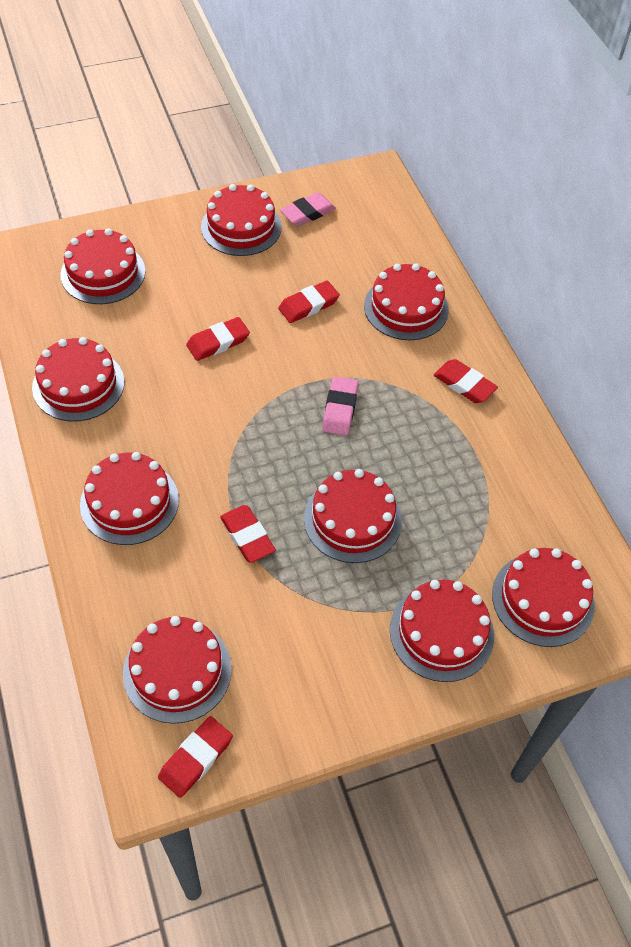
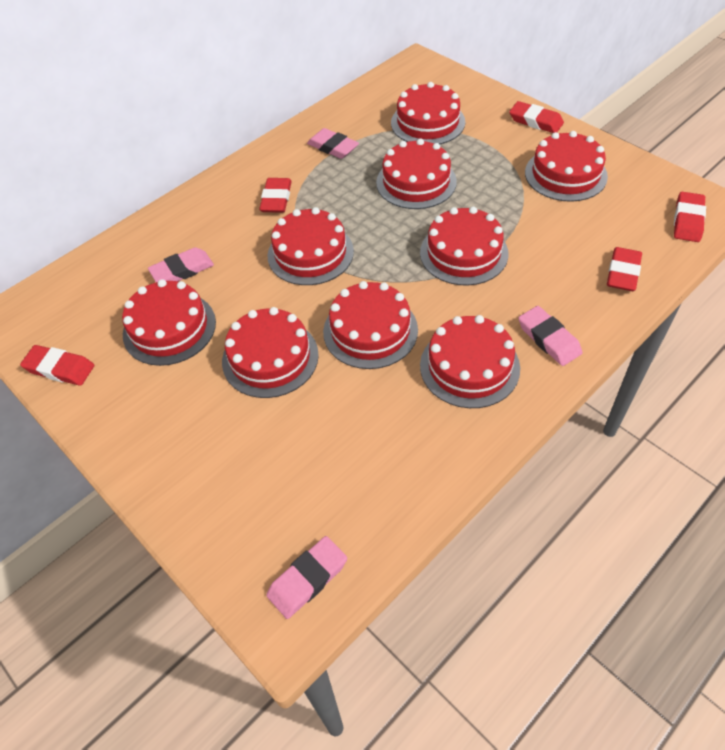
pink eraser: [280,192,336,226] [322,376,358,436] = 2 -> [148,247,214,282] [266,536,347,619] [307,128,359,159] [518,306,582,366] = 4

